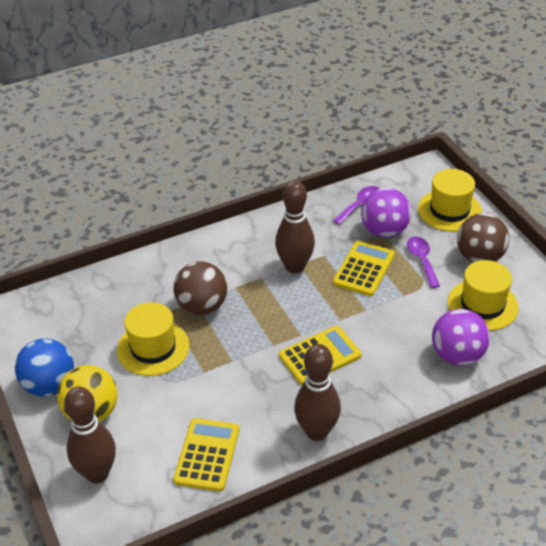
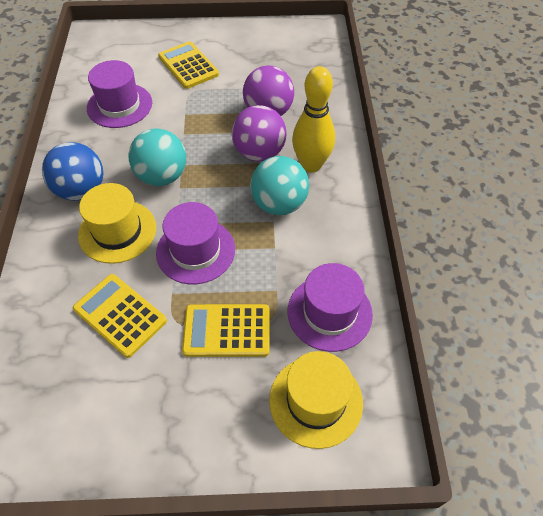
brown ball: [173,261,227,315] [457,213,510,263] = 2 -> none = 0
brown bowling pin: [64,386,116,483] [275,180,315,274] [294,344,341,441] = 3 -> none = 0
purple hat: none = 0 -> [87,60,152,128] [156,202,235,284] [288,263,373,352] = 3
purple spoon: [333,186,380,225] [407,236,440,288] = 2 -> none = 0
turquoise ball: none = 0 -> [128,128,186,186] [250,156,309,215] = 2
yellow ball: [57,365,118,422] = 1 -> none = 0
yellow bowling pin: none = 0 -> [292,66,335,173] = 1
yellow hat: [117,302,189,376] [418,169,482,232] [448,260,519,331] = 3 -> [78,183,156,264] [269,351,363,449] = 2

